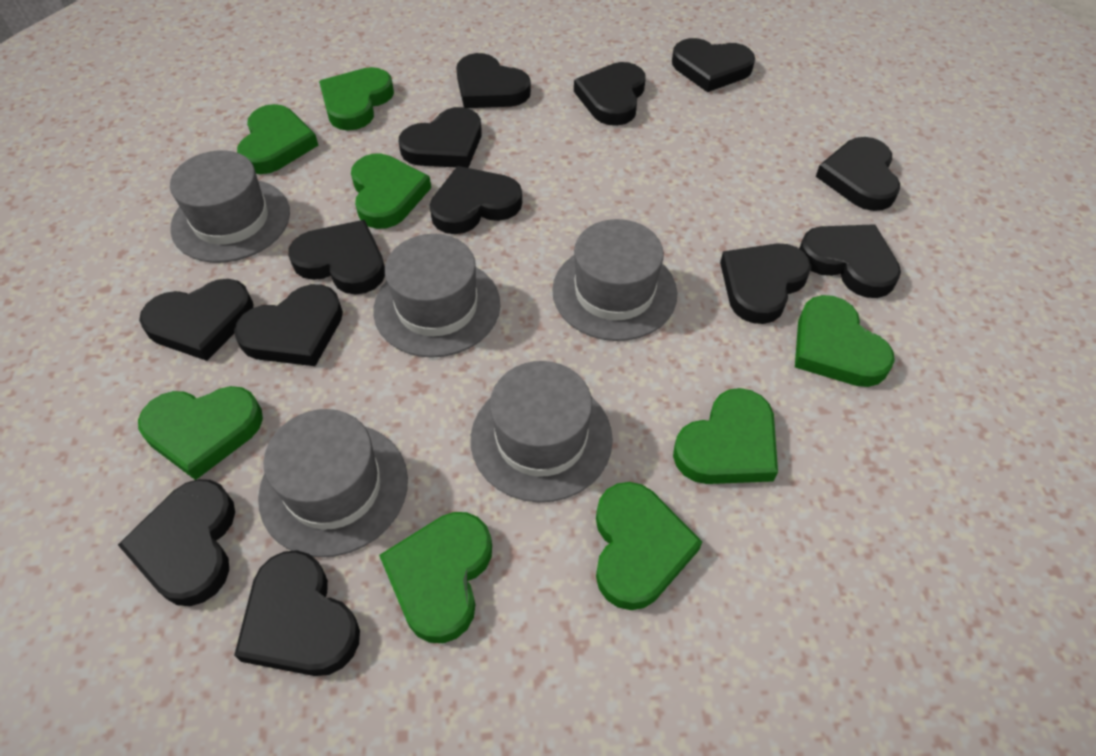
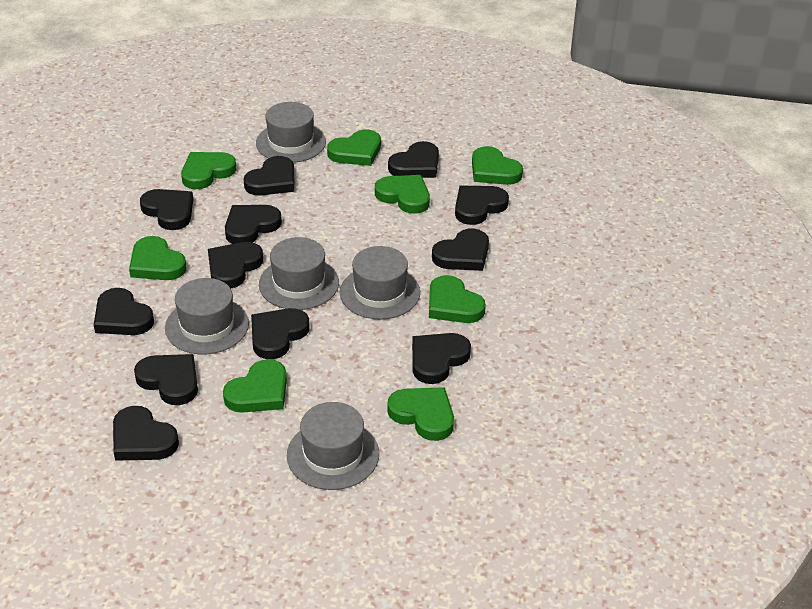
black heart: [118,479,235,606] [139,279,254,361] [234,284,343,366] [234,550,360,676] [288,220,385,295] [399,107,482,168] [429,166,522,234] [456,53,531,108] [574,62,645,126] [672,38,755,92] [720,244,812,324] [799,224,901,298] [816,137,900,211] = 13 -> [94,288,154,335] [113,406,179,461] [134,354,198,405] [140,189,193,230] [208,242,263,288] [225,205,282,244] [244,156,295,196] [251,308,310,359] [388,141,439,178] [412,333,471,384] [432,228,489,271] [455,186,509,225] = 12

